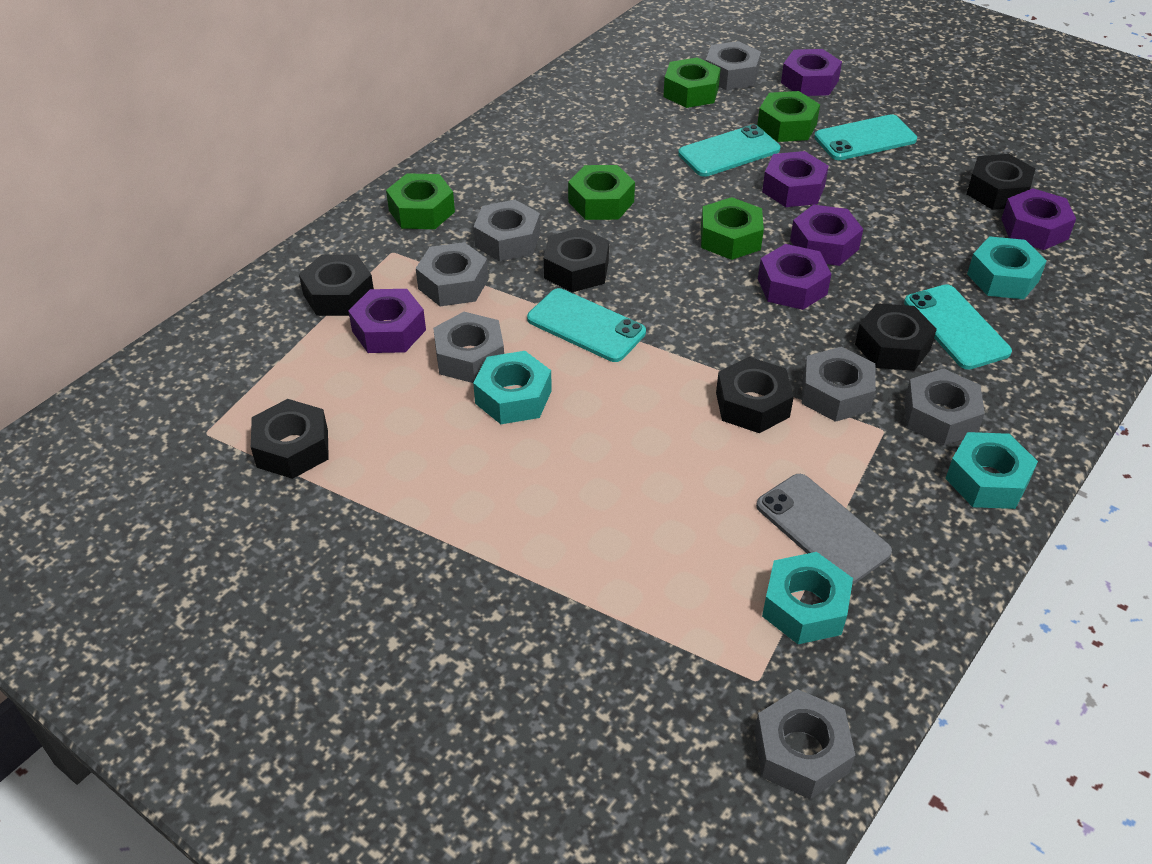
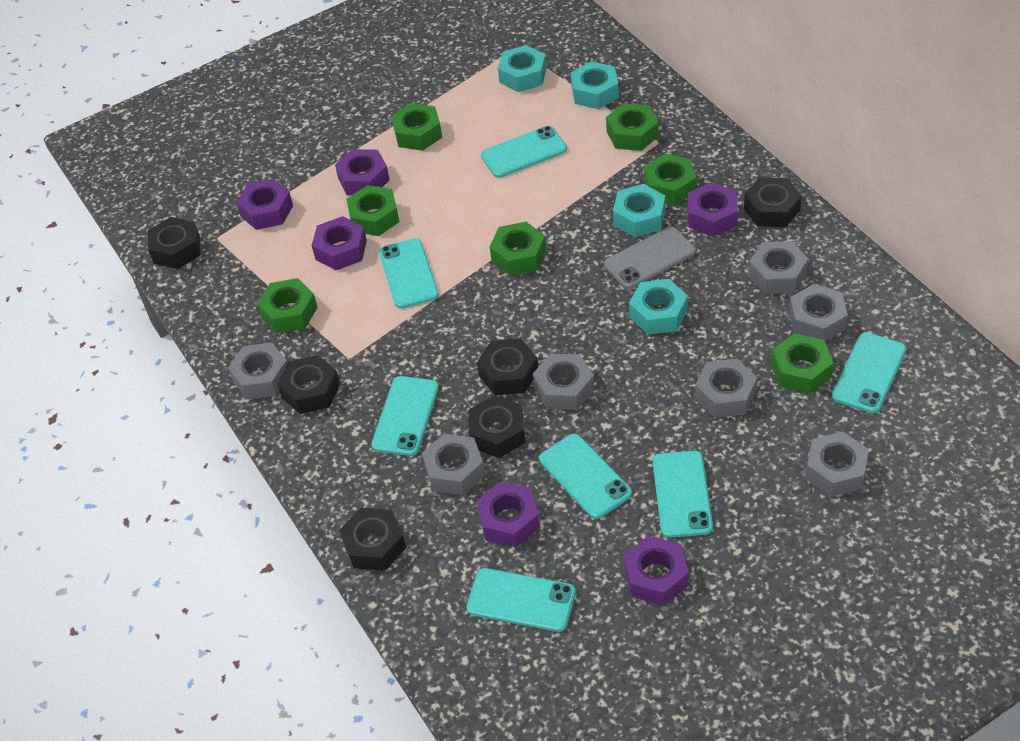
green nut: [386,173,455,229] [568,165,635,220] [663,57,721,108] [701,197,764,260] [757,91,820,142] = 5 -> [257,278,318,333] [346,185,399,236] [392,103,442,151] [490,222,546,275] [606,103,658,151] [644,154,696,205] [771,333,833,394] = 7
turquoise phone: [527,288,646,362] [678,124,780,177] [814,114,917,160] [904,284,1012,370] = 4 -> [371,376,439,456] [379,238,439,309] [467,568,576,632] [481,126,567,178] [539,434,632,519] [652,451,713,538] [832,332,906,413] = 7

